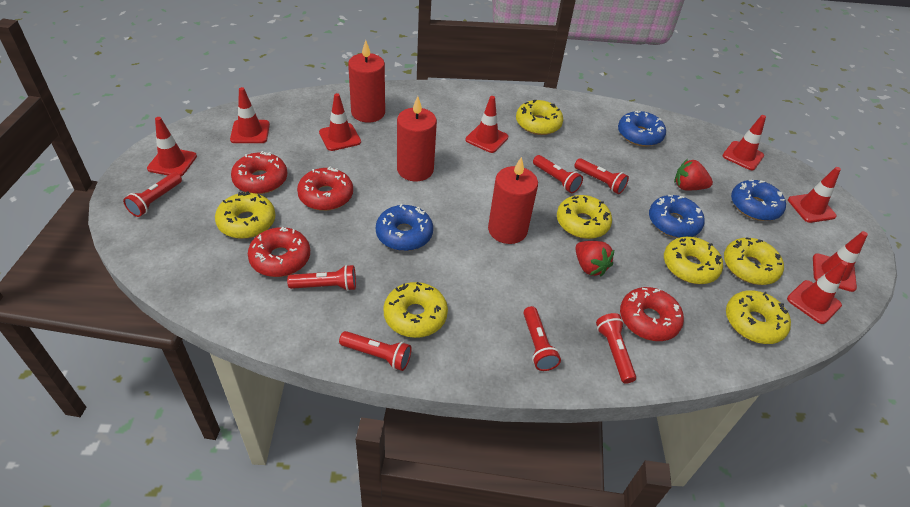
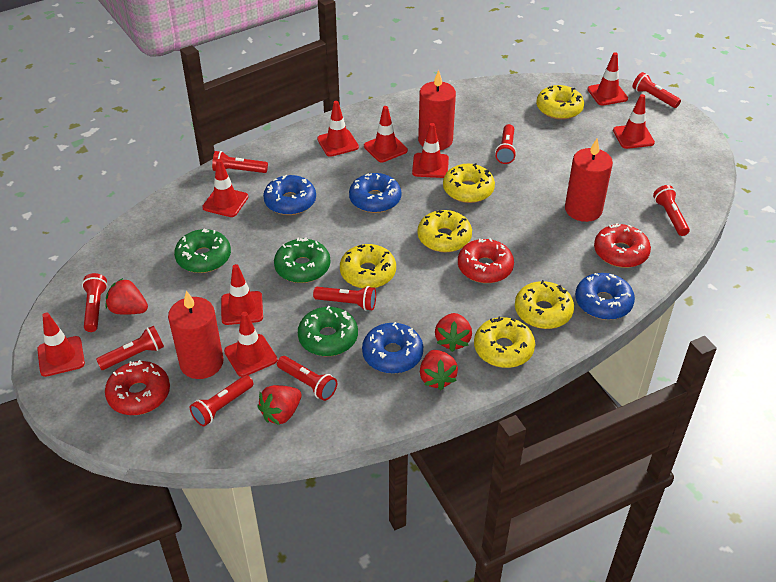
green donut: none = 0 -> [174,228,231,273] [274,238,330,283] [298,306,358,356] = 3
red donut: [231,151,287,194] [248,227,310,277] [297,166,353,211] [620,287,684,341] = 4 -> [105,360,170,415] [458,238,514,283] [594,223,651,268] = 3
red flashlight: [123,172,182,217] [287,265,356,291] [339,331,412,371] [523,306,561,371] [533,155,583,193] [574,158,629,194] [596,313,636,384] = 7 -> [82,273,108,332] [96,326,164,370] [190,375,254,426] [212,151,268,173] [277,356,337,401] [313,286,376,311] [495,124,516,164] [632,72,681,108] [653,185,690,236] = 9
red strawberry: [575,241,615,276] [674,159,713,190] = 2 -> [105,278,148,315] [257,385,301,425] [420,350,458,390] [435,313,472,352] = 4
red traffic cone: [147,117,197,176] [230,87,270,143] [319,93,361,151] [465,96,508,153] [722,115,766,170] [787,261,848,324] [788,167,841,223] [813,231,868,292] = 8 -> [37,313,85,377] [202,159,248,217] [221,264,263,325] [224,312,277,377] [317,101,359,157] [364,106,408,162] [412,123,449,178] [587,52,628,106] [613,94,655,149] = 9
yellow donut: [215,191,276,239] [383,282,448,338] [516,100,563,135] [557,195,612,239] [664,237,723,284] [724,237,784,285] [726,290,791,344] = 7 -> [340,244,396,288] [417,210,472,253] [443,163,495,203] [474,316,535,368] [515,280,574,329] [536,85,584,120] = 6

